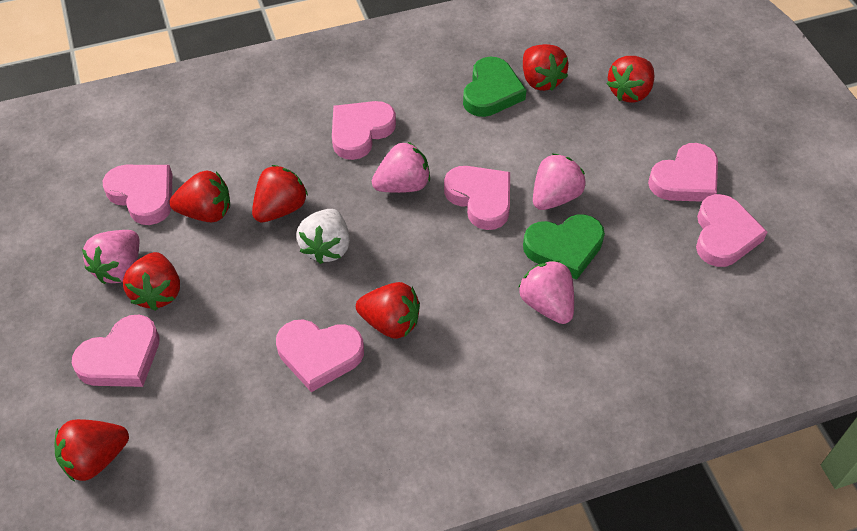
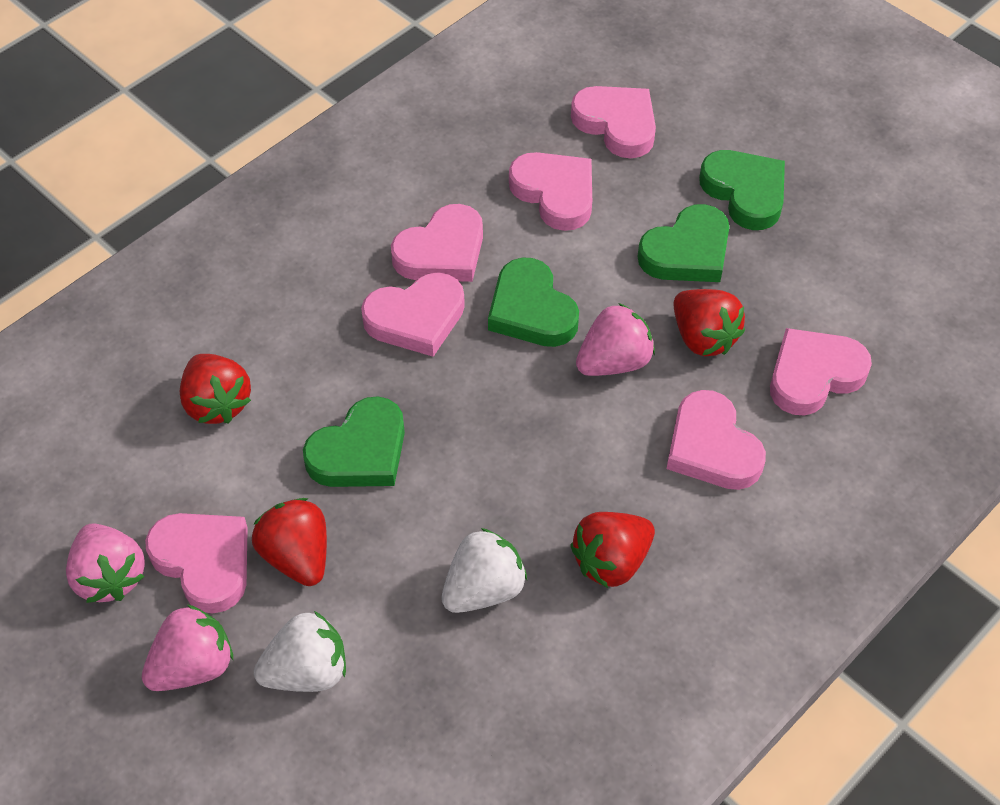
green heart: [463,57,527,117] [523,215,605,280] = 2 -> [303,396,405,487] [488,258,579,347] [637,204,729,282] [699,150,785,230] = 4
pink strawberry: [82,230,139,284] [372,141,430,193] [518,260,574,324] [533,153,586,210] = 4 -> [66,523,145,603] [142,605,233,691] [576,303,655,376] = 3
red strawberry: [55,419,129,482] [123,252,180,311] [169,170,230,222] [252,165,308,223] [356,282,420,339] [523,44,569,91] [606,56,654,102] = 7 -> [179,354,251,424] [252,498,327,586] [570,512,655,588] [673,289,745,356] = 4
white strawberry: [296,209,350,264] = 1 -> [254,611,346,692] [442,528,527,613] = 2

